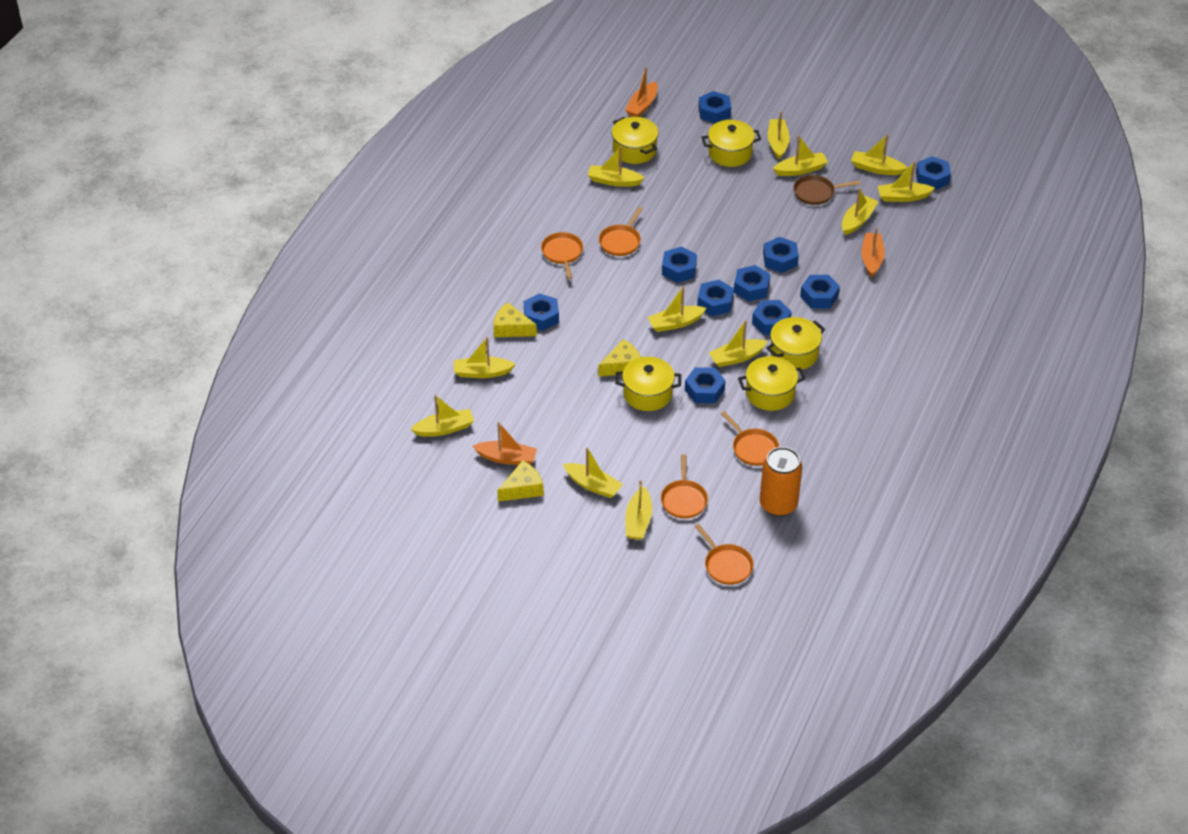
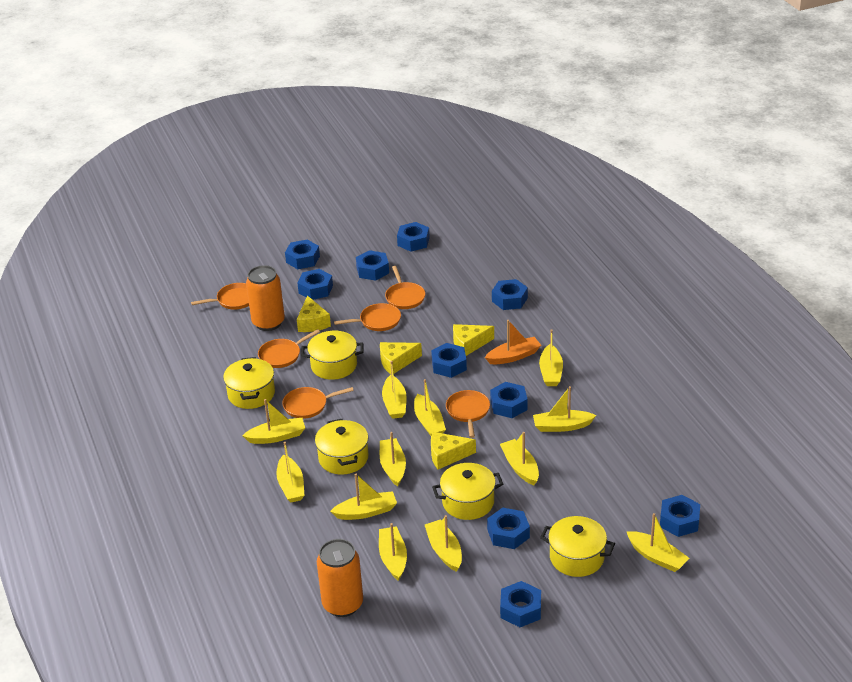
brown pan: [793,175,861,205] = 1 -> none = 0
orange boat: [473,422,537,465] [625,67,658,117] [861,227,885,277] = 3 -> [485,320,541,364] = 1
orange can: [760,447,802,517] = 1 -> [246,265,285,331] [317,539,363,617] = 2
orange pan: [541,232,583,279] [599,207,643,256] [661,454,708,519] [695,524,754,585] [721,411,779,466] = 5 -> [191,283,249,310] [258,329,320,368] [282,387,354,419] [334,303,401,331] [385,266,425,309] [446,390,490,438] = 6
yellow cheese: [493,302,537,337] [497,460,544,502] [599,339,641,377] = 3 -> [297,295,331,332] [380,342,422,374] [431,432,476,469] [453,324,494,356] = 4

